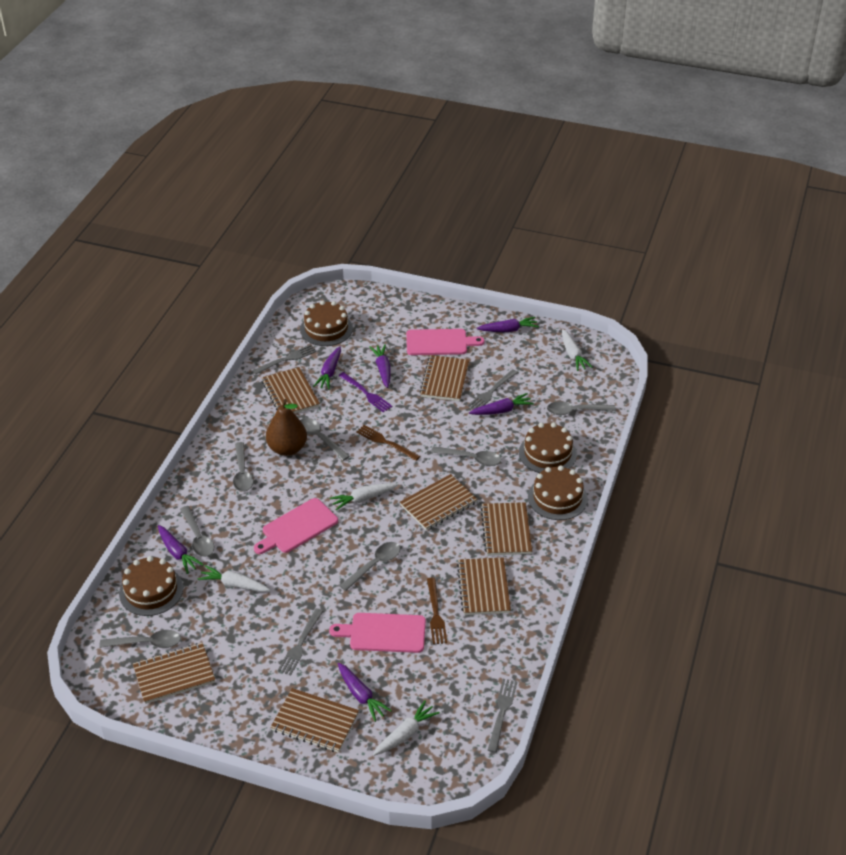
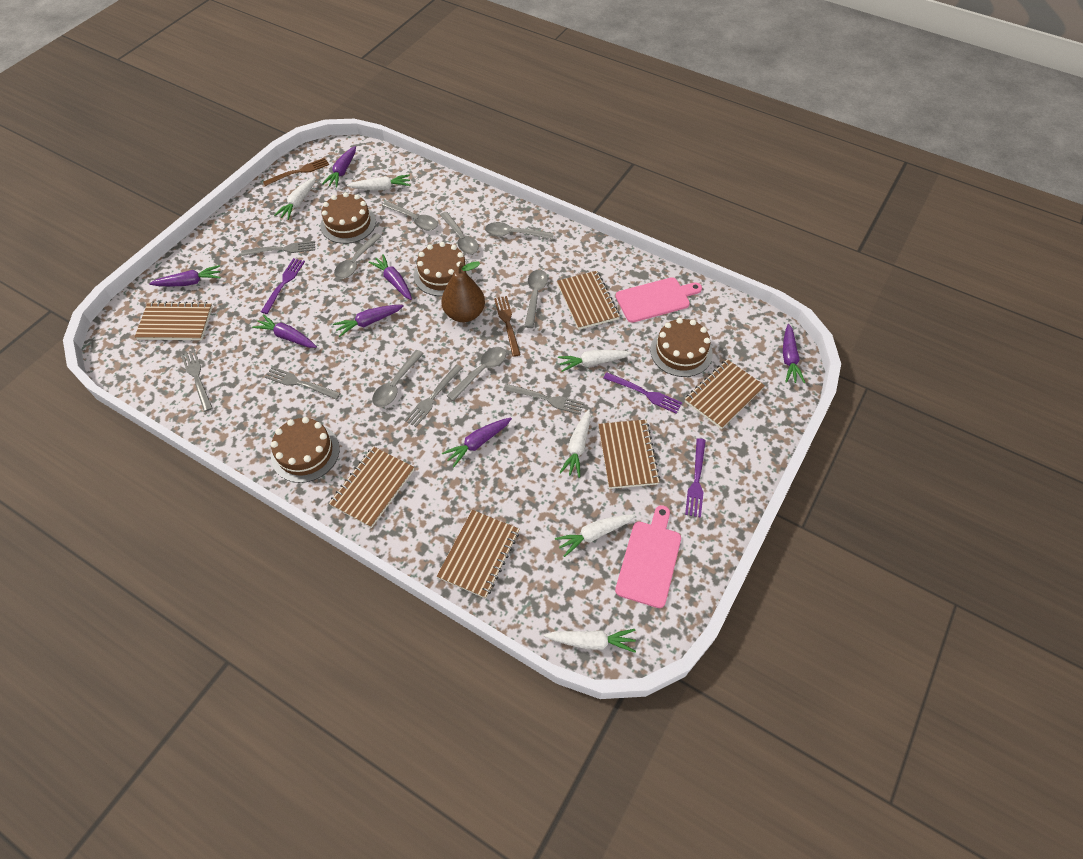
brown notebook: [133,643,215,704] [262,367,320,414] [271,688,359,753] [400,474,478,530] [419,355,469,401] [457,557,511,615] [481,502,532,556] = 7 -> [135,301,213,340] [329,446,414,528] [437,510,519,599] [557,271,620,330] [598,420,660,489] [685,359,765,429] = 6
grey fork: [252,345,317,375] [277,608,323,676] [468,369,518,409] [488,679,517,753] = 4 -> [181,349,213,412] [241,241,315,256] [265,367,341,400] [404,364,463,427] [503,384,585,415] = 5
pink cutting board: [254,498,338,554] [329,613,426,653] [406,329,485,355] = 3 -> [615,277,702,323] [615,505,681,608] = 2
purple carrot: [158,525,204,574] [313,346,341,389] [338,663,392,722] [370,345,391,388] [469,393,534,415] [476,317,539,332] = 6 -> [149,265,221,287] [252,314,317,348] [322,146,356,188] [333,305,404,337] [368,254,412,300] [442,418,512,467] [783,324,805,383] = 7
purple fork: [339,372,392,413] = 1 -> [261,258,305,314] [603,372,682,414] [685,438,706,518] = 3
white carrot: [198,565,270,592] [330,483,398,511] [373,700,440,756] [562,329,593,371] = 4 -> [274,177,316,220] [347,175,411,190] [544,629,636,653] [555,514,636,557] [558,350,632,372] [559,409,591,478] = 6

